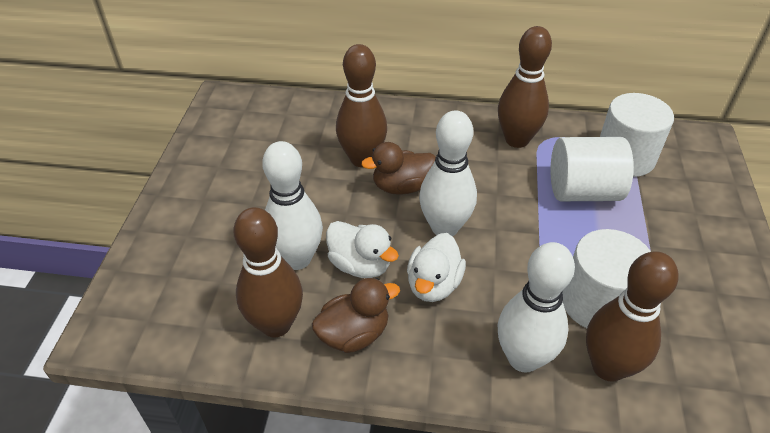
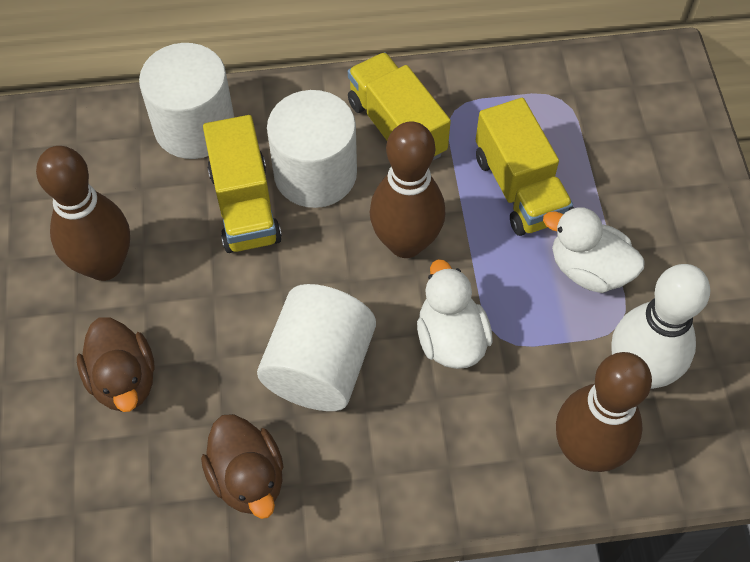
brown bowling pin: [234,207,303,337] [336,44,387,167] [498,26,552,148] [586,251,679,382] = 4 -> [36,146,130,281] [370,121,446,258] [556,352,652,472] = 3
white bowling pin: [262,141,323,270] [419,110,477,236] [498,242,575,372] = 3 -> [611,264,710,389] = 1
yellow truck: none = 0 -> [203,115,282,253] [348,52,451,160] [476,98,573,236] = 3

